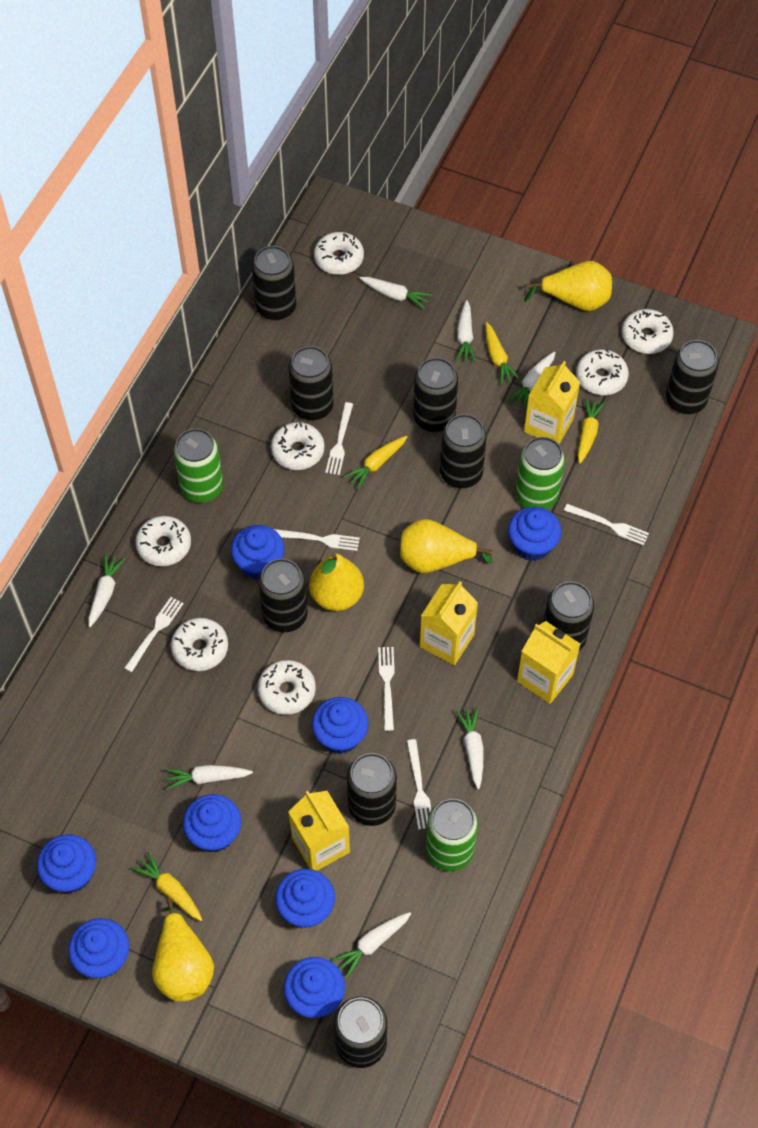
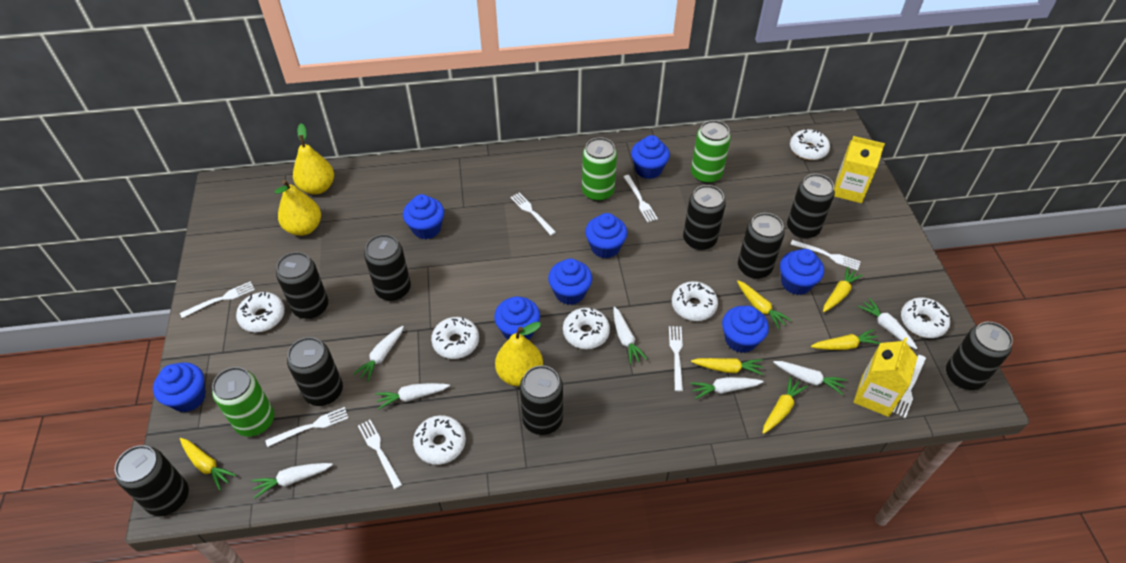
white fork: [124,597,184,672] [274,529,360,551] [325,402,353,475] [378,647,395,731] [407,739,431,830] [564,504,649,545] = 6 -> [180,281,255,318] [265,407,349,447] [358,420,402,489] [510,192,556,235] [623,175,658,222] [669,326,683,391] [790,240,861,270] [893,355,926,418] = 8
yellow carrot: [132,852,202,921] [343,436,407,489] [485,322,520,385] [578,398,605,464] = 4 -> [180,438,236,491] [691,358,764,375] [737,280,791,329] [763,376,808,434] [811,329,880,350] [823,267,863,312] = 6
yellow carton: [288,791,350,871] [420,581,478,665] [517,621,580,704] [524,361,580,444] = 4 -> [834,136,885,203] [854,337,918,417] = 2
yellow pear: [152,899,214,1002] [309,553,364,611] [400,519,493,573] [524,261,612,311] = 4 -> [275,180,321,236] [293,123,334,195] [495,322,543,386] = 3

